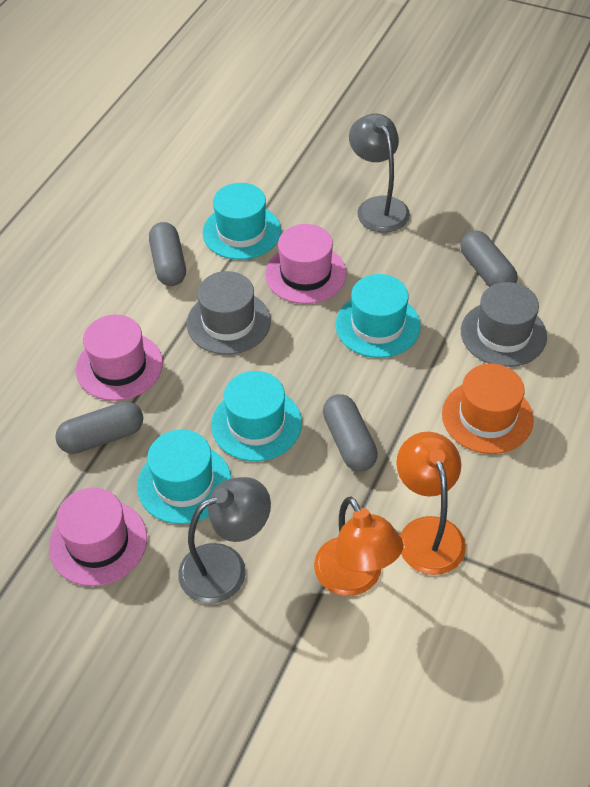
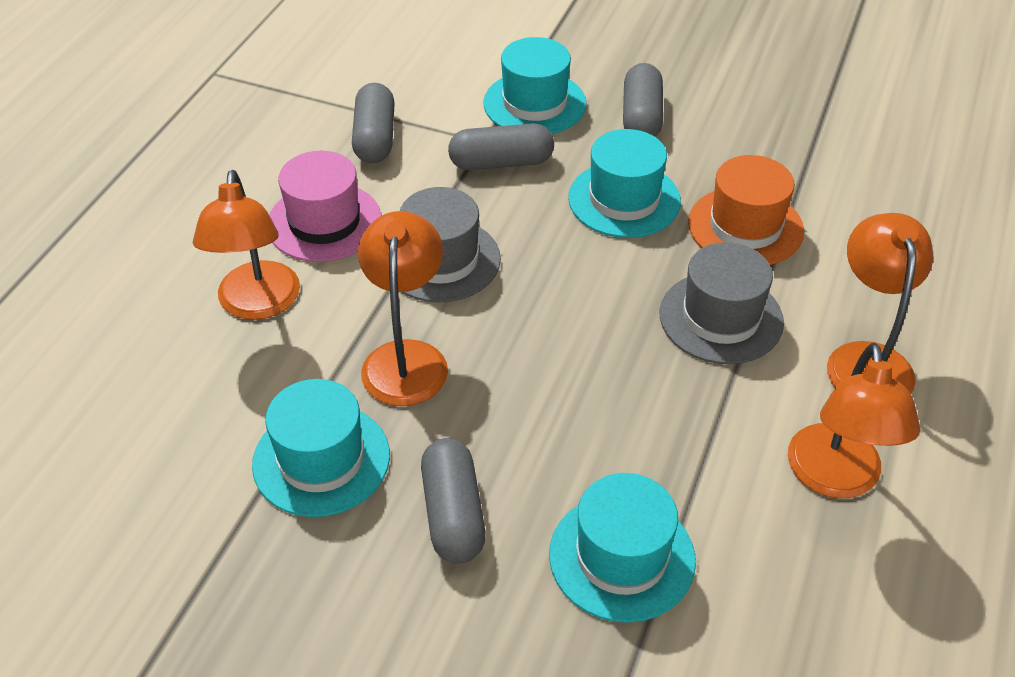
grey lamp: [178,477,271,604] [349,113,410,232] = 2 -> none = 0
orange lamp: [314,497,403,596] [396,432,466,575] = 2 -> [193,170,300,320] [358,211,448,406] [788,343,921,499] [827,213,933,393] = 4
pink hat: [49,488,147,586] [76,315,163,401] [265,224,347,304] = 3 -> [269,151,382,262] = 1

